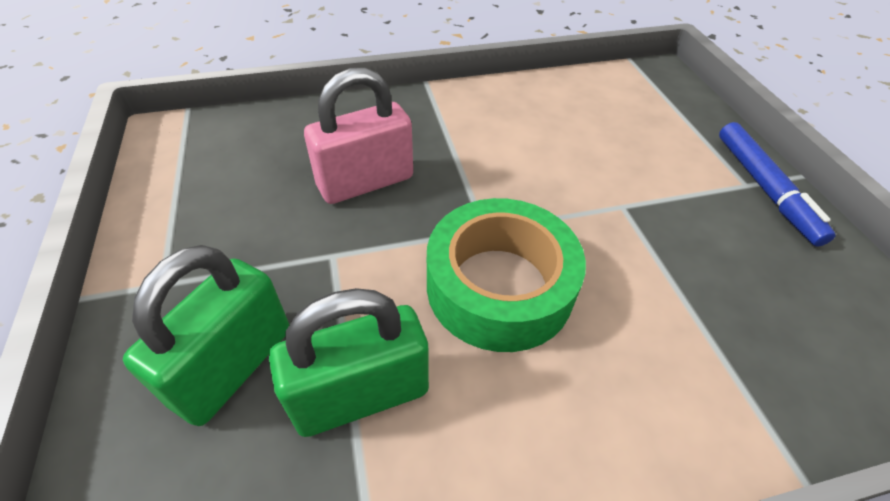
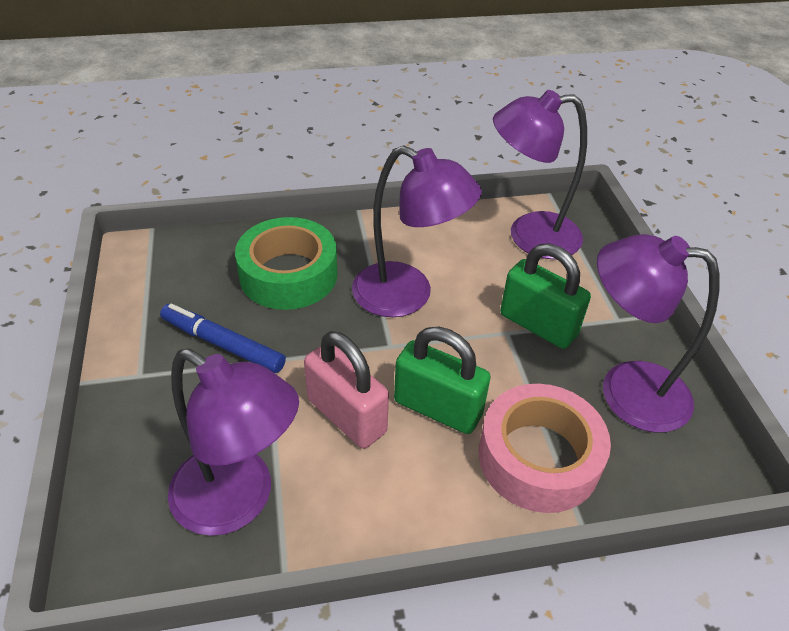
pink tape: none = 0 -> [479,384,611,513] = 1
purple lamp: none = 0 -> [168,348,299,536] [352,145,482,317] [493,90,587,259] [597,234,720,433] = 4

